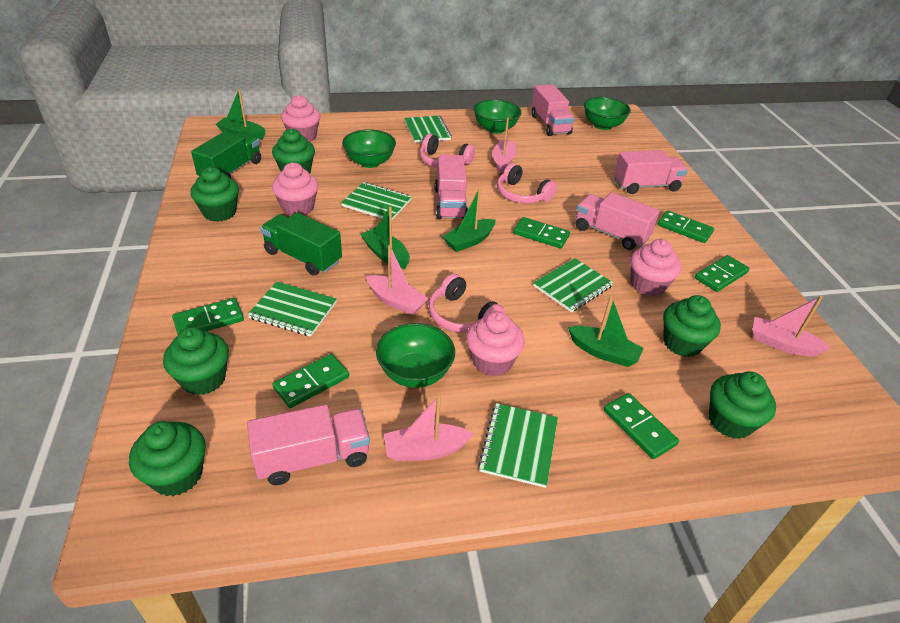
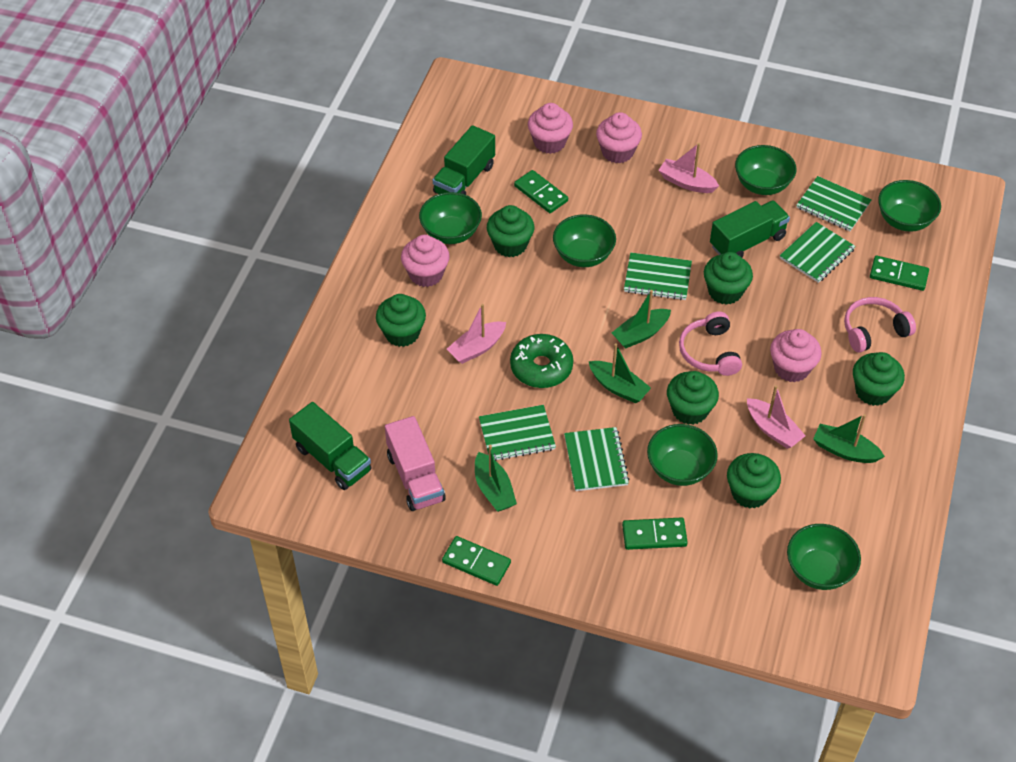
green bowl: [342,129,396,168] [376,323,455,388] [474,99,521,134] [584,97,631,130] = 4 -> [419,192,482,244] [553,214,616,267] [647,424,718,486] [735,145,796,195] [787,524,861,590] [878,180,941,232] = 6
green domino: [172,298,244,334] [273,354,349,408] [513,217,570,248] [604,393,679,459] [658,211,714,243] [695,255,749,292] = 6 -> [442,536,511,586] [514,170,568,213] [622,517,688,550] [870,255,929,291] = 4
green donut: none = 0 -> [510,334,573,388] = 1
green truck: [191,131,261,178] [260,213,342,276] = 2 -> [289,402,372,490] [433,125,495,195] [710,200,790,257] = 3
pink boat: [366,245,429,315] [384,395,474,461] [492,118,516,173] [753,296,831,356] = 4 -> [447,304,506,364] [659,143,719,193] [747,385,806,449] = 3
pink headphones: [420,134,475,168] [429,274,505,333] [497,163,557,203] = 3 -> [679,312,742,376] [844,297,916,353] = 2
pink truck: [247,404,370,486] [435,155,468,219] [531,84,575,136] [576,192,659,250] [614,150,688,194] = 5 -> [385,416,446,511] = 1

